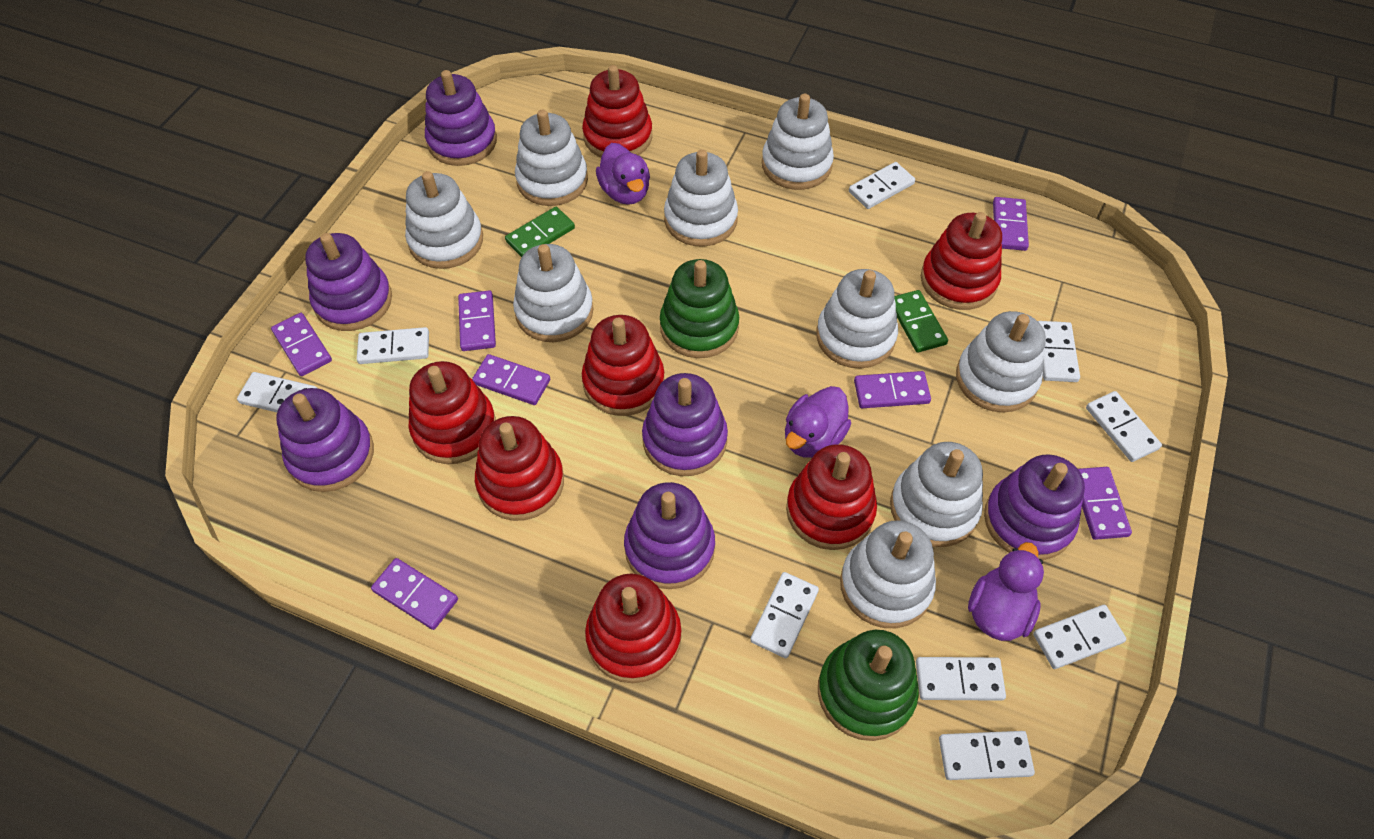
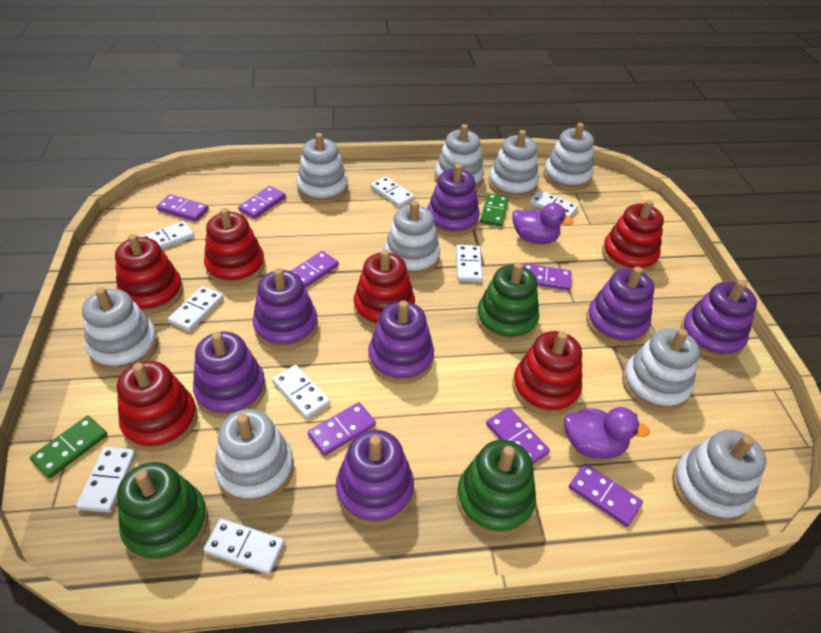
green stacking toy: [660,259,739,358] [818,630,919,741] = 2 -> [117,462,208,564] [456,440,536,536] [476,263,539,343] = 3
purple duck: [596,143,650,205] [785,386,851,458] [968,542,1044,641] = 3 -> [512,203,574,244] [564,407,650,459] = 2
purple stacking toy: [277,388,374,492] [305,233,392,331] [425,70,497,166] [624,482,715,589] [642,373,728,476] [984,454,1085,560] = 6 -> [193,332,266,419] [253,268,318,350] [336,430,414,526] [368,301,434,384] [427,164,480,236] [586,266,654,346] [680,280,757,360] = 7
red stacking toy: [409,361,496,464] [475,416,564,521] [582,65,652,158] [582,315,664,416] [585,574,682,683] [786,444,877,550] [921,212,1002,310] = 7 -> [115,234,183,315] [117,361,198,452] [204,208,265,286] [354,250,415,328] [512,331,582,416] [602,200,664,273] = 6
white domino: [237,372,317,412] [357,327,429,364] [750,572,819,658] [849,162,915,209] [916,657,1006,701] [939,731,1035,780] [1033,605,1126,669] [1038,321,1080,382] [1086,391,1162,462] = 9 -> [76,447,136,513] [140,221,194,249] [168,286,224,332] [203,519,285,575] [272,365,330,419] [370,176,415,207] [456,245,482,282] [529,190,578,217] = 8

